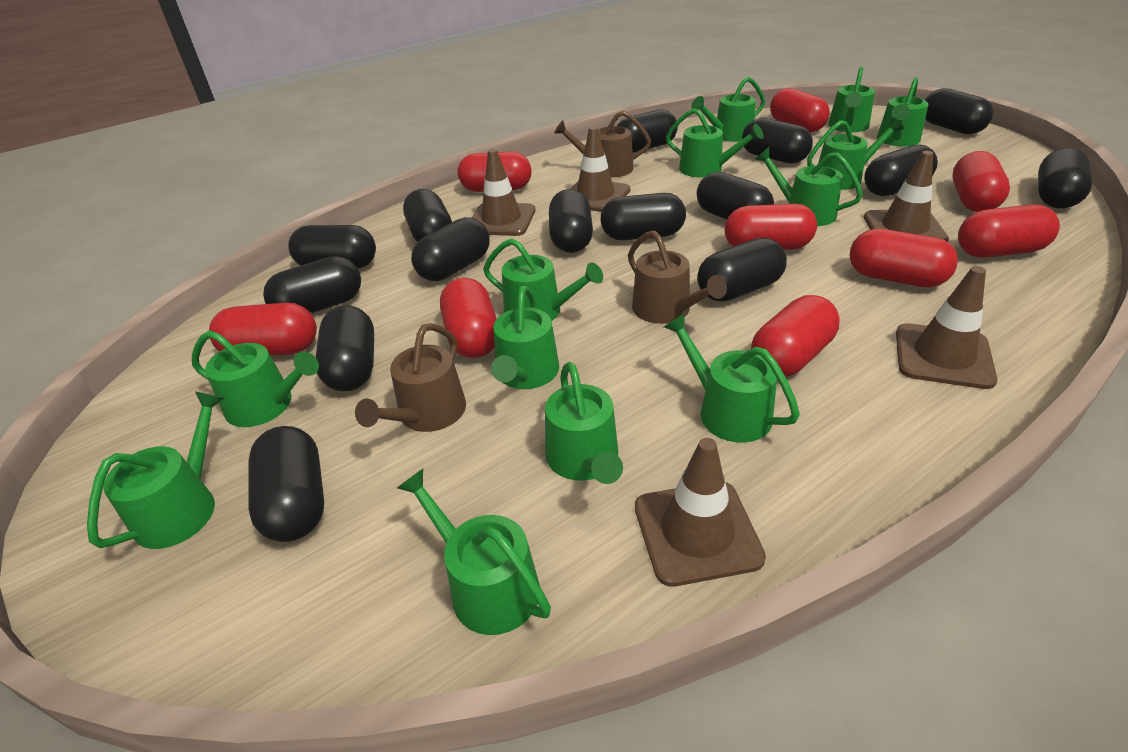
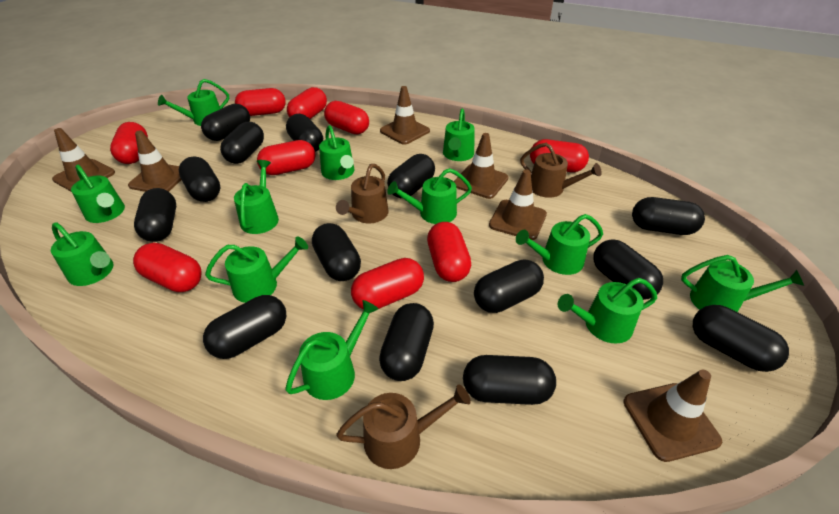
black capsule: [248,426,324,542] [263,256,361,313] [288,225,376,269] [316,305,374,391] [403,189,452,242] [411,217,490,281] [549,189,593,253] [601,193,686,240] [617,109,678,153] [697,172,774,219] [697,238,787,302] [742,118,813,164] [864,144,938,196] [925,88,993,135] [1038,148,1092,208] = 15 -> [134,188,176,242] [179,157,220,202] [201,104,250,141] [203,295,286,359] [220,122,264,164] [286,114,323,152] [312,223,361,281] [379,303,434,381] [387,154,435,198] [463,355,556,405] [474,259,544,313] [593,239,663,300] [632,197,705,235] [693,305,789,372] = 14
brown traffic cone: [472,149,535,236] [570,126,631,212] [635,438,766,587] [864,151,949,242] [896,266,997,389] = 5 -> [52,128,115,191] [128,130,181,192] [380,86,430,145] [454,133,508,199] [489,169,547,240] [623,370,722,462] = 6
green watering can: [87,392,224,549] [192,331,319,427] [397,469,551,635] [483,238,603,321] [491,286,559,389] [545,362,623,484] [664,314,800,443] [666,108,764,177] [691,77,765,142] [755,147,863,226] [807,117,904,190] [828,66,875,132] [877,77,928,147] = 13 -> [51,222,113,286] [71,165,125,223] [158,79,229,126] [205,237,308,303] [234,160,279,234] [285,300,378,400] [319,125,354,180] [387,168,472,224] [443,109,475,161] [516,214,603,275] [558,278,657,344] [681,255,804,312] = 12

